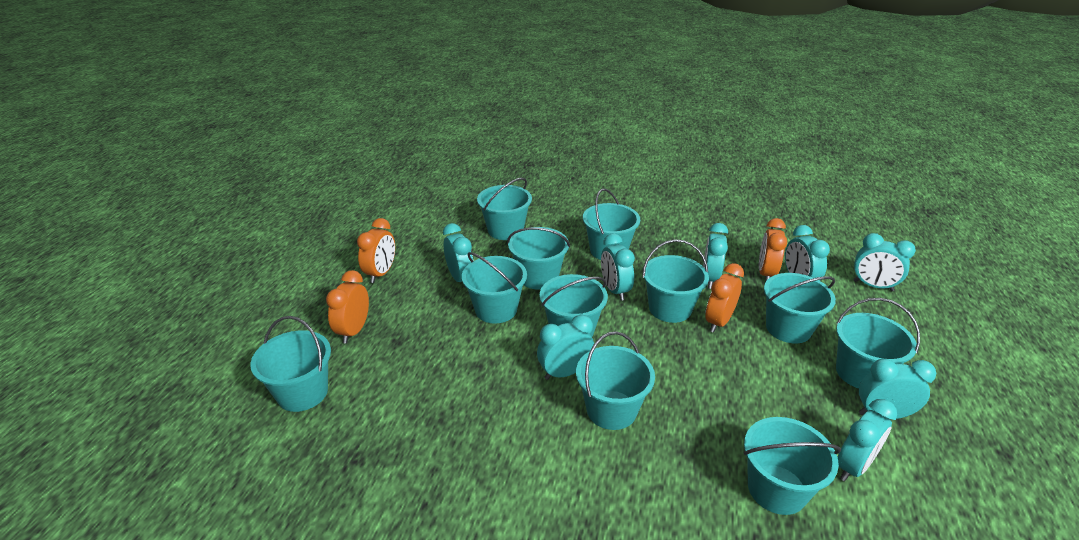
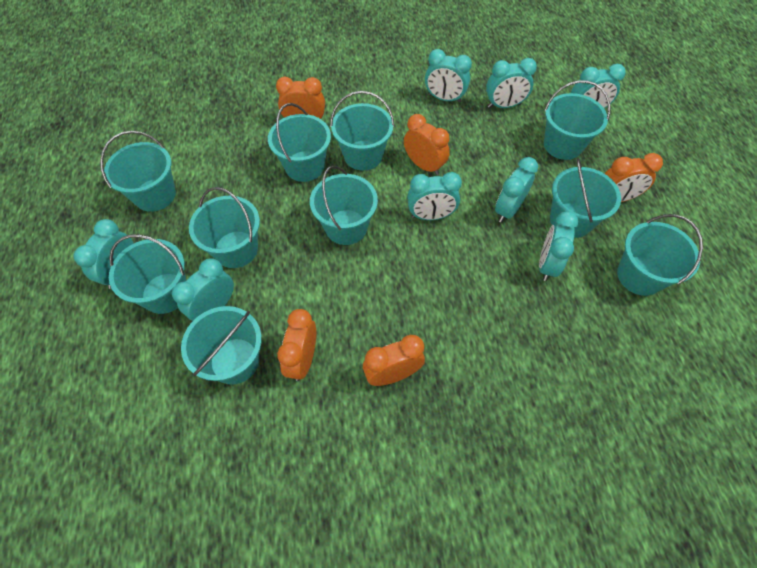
orange clock: [326,270,369,343] [357,218,395,283] [706,263,744,332] [759,218,787,282] = 4 -> [276,77,325,119] [277,309,316,381] [363,335,425,386] [404,114,450,175] [604,153,663,202] = 5
turquoise bucket: [250,316,331,412] [462,252,527,324] [477,178,532,240] [507,227,570,289] [540,274,608,337] [576,331,655,430] [583,188,640,260] [642,239,709,323] [744,417,841,515] [764,273,836,343] [836,298,920,389] = 11 -> [100,131,176,212] [109,234,186,314] [181,306,262,385] [189,187,260,268] [268,103,331,182] [310,165,378,245] [330,91,394,171] [544,80,611,160] [550,159,621,238] [617,214,703,296] = 10

